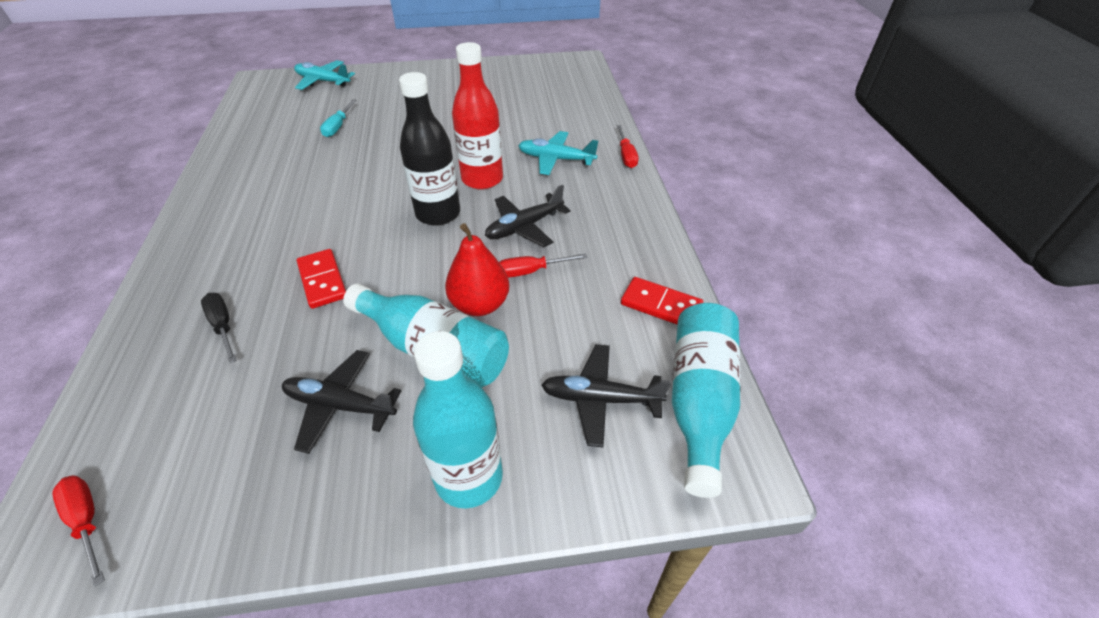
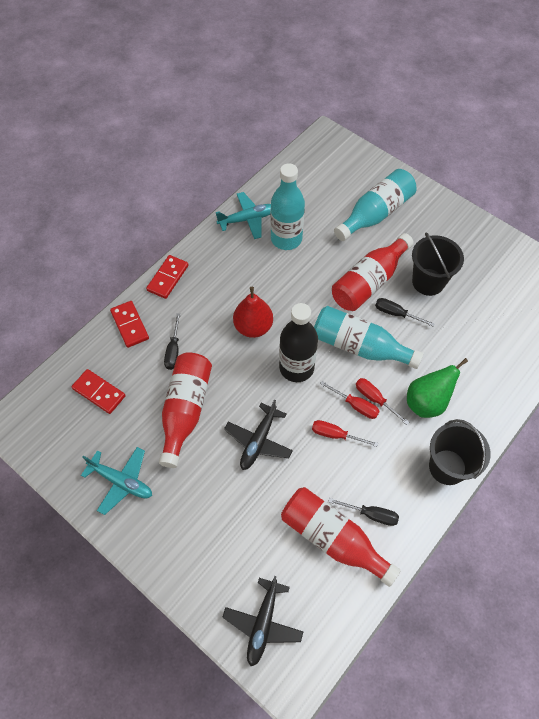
black bucket: none = 0 -> [412,232,464,296] [429,419,491,485] = 2
black plane: [282,350,401,454] [485,185,571,247] [541,344,671,447] = 3 -> [222,576,303,666] [224,399,293,470] = 2
black screwdriver: [201,293,237,363] = 1 -> [164,313,181,370] [328,498,399,526] [375,298,435,327] = 3
green pear: none = 0 -> [407,358,468,418] = 1
red bottle: [452,42,503,189] = 1 -> [159,352,212,468] [281,487,401,587] [332,233,414,311] = 3
red domino: [297,249,346,309] [621,277,703,325] = 2 -> [71,369,126,414] [110,301,149,348] [146,255,188,299] = 3
turquoise screwdriver: [320,99,357,137] = 1 -> none = 0

